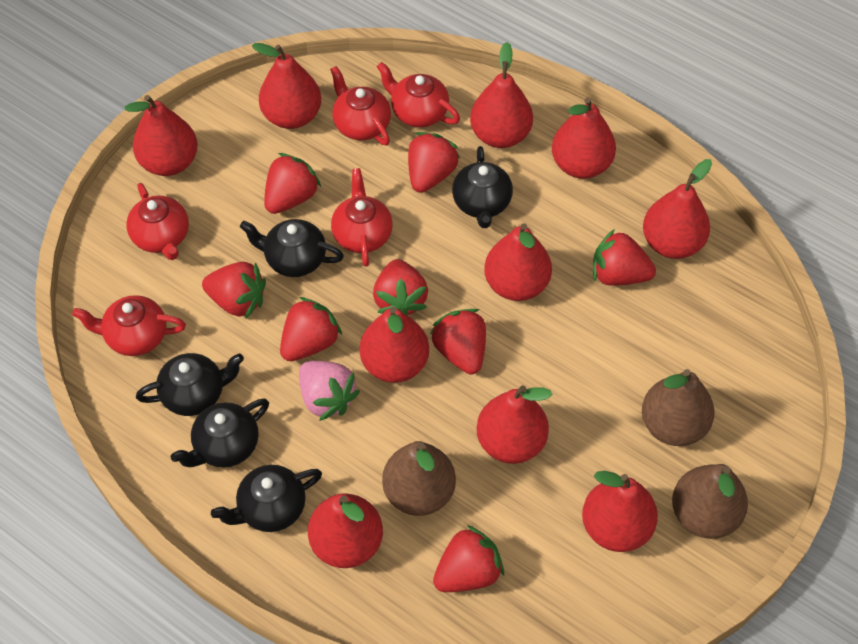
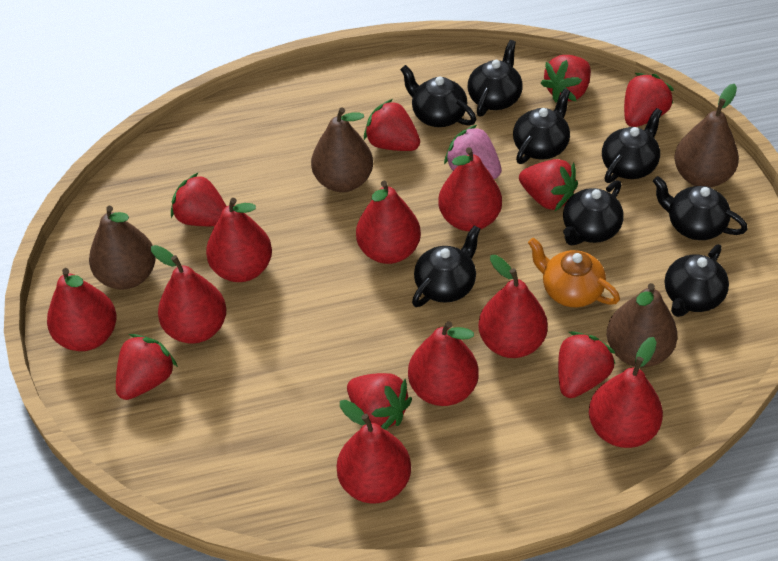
black teapot: [136,353,244,416] [171,398,269,467] [211,465,322,532] [240,219,344,277] [452,146,513,228] = 5 -> [400,65,476,127] [412,225,480,307] [468,40,523,116] [513,89,570,164] [563,180,624,245] [602,108,662,183] [653,176,748,240] [665,244,729,317] = 8
brown pear: [382,441,456,516] [642,369,715,446] [672,464,748,539] = 3 -> [89,206,156,290] [311,107,373,192] [607,283,678,367] [674,84,739,187] = 4
orange teapot: none = 0 -> [528,238,620,307] = 1
red pear: [125,95,198,176] [252,43,321,129] [308,493,383,568] [360,307,429,383] [470,42,533,148] [476,385,553,464] [484,223,552,301] [552,98,616,179] [582,471,658,552] [643,159,712,259] = 10 -> [47,268,116,351] [151,245,226,344] [206,198,272,282] [337,400,411,504] [356,181,421,264] [408,321,479,406] [438,147,502,231] [478,255,548,358] [589,337,663,448] = 9
red teapot: [72,295,186,356] [127,183,189,260] [330,66,391,146] [331,168,393,267] [377,62,460,127] = 5 -> none = 0

